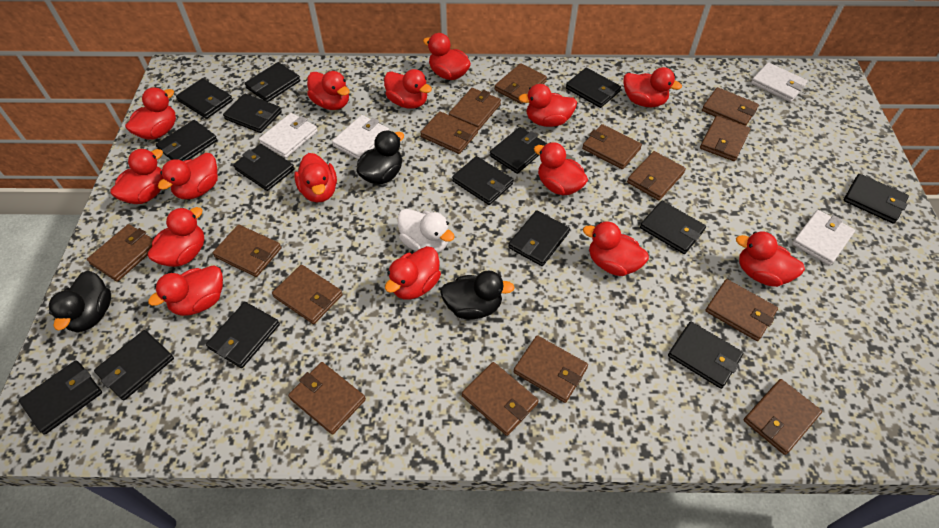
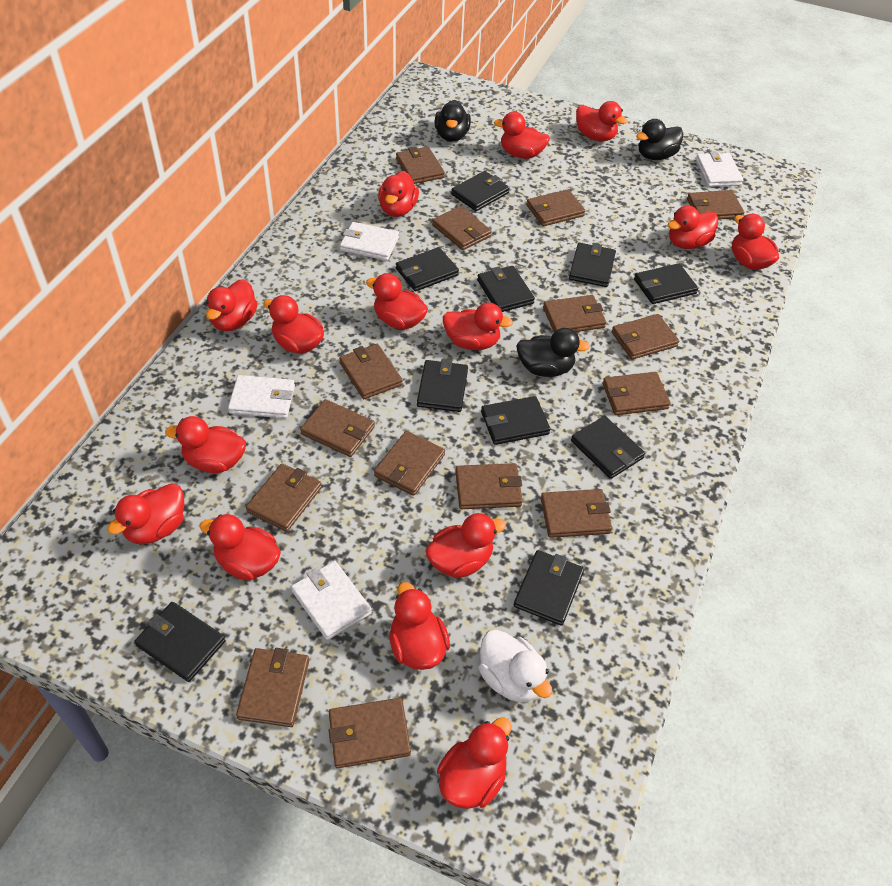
black wallet: [19,360,102,435] [94,330,174,400] [156,120,218,161] [176,78,233,119] [206,302,280,368] [223,94,282,133] [233,144,295,191] [245,62,301,102] [452,156,513,205] [490,127,547,174] [508,210,570,266] [566,68,621,108] [640,201,706,254] [668,321,743,389] [844,174,909,224] = 15 -> [135,602,226,682] [396,247,459,291] [417,359,468,412] [451,171,510,211] [477,266,535,312] [481,396,550,445] [514,550,584,626] [569,243,616,287] [571,416,645,479] [634,263,698,304] = 10

